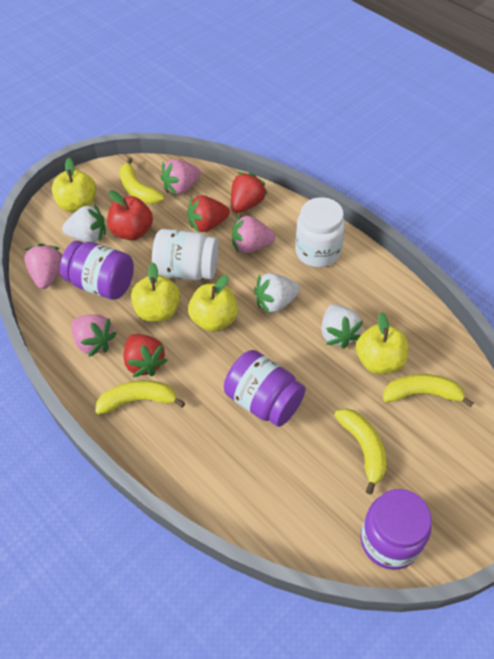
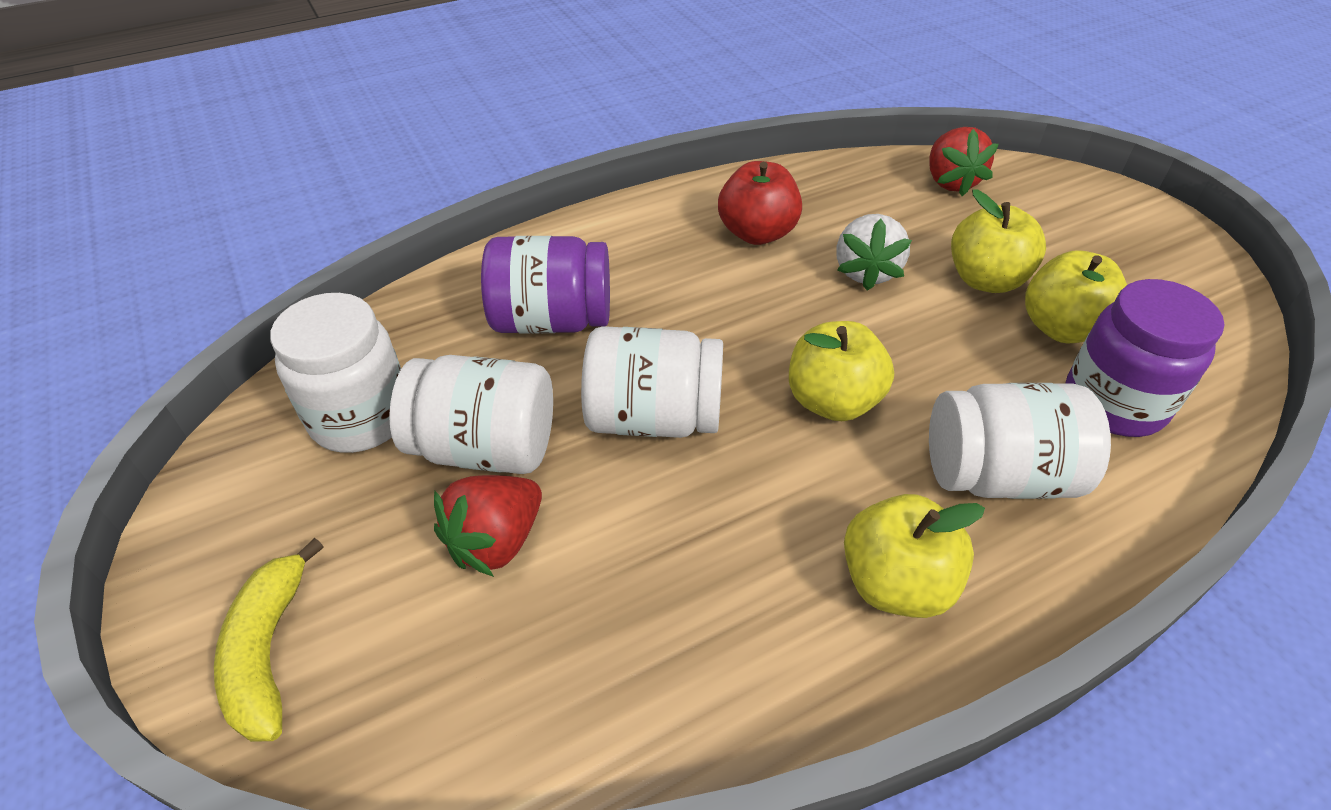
pink strawberry: [24,244,63,289] [71,314,117,357] [161,159,201,195] [232,215,275,253] = 4 -> none = 0
purple jar: [60,241,134,300] [224,350,306,427] [360,489,431,570] = 3 -> [481,236,610,334] [1065,279,1224,437] = 2
red strawberry: [123,334,168,377] [188,195,230,233] [231,172,268,213] = 3 -> [434,475,542,577] [930,127,999,196] = 2
white jar: [152,229,218,280] [295,197,345,267] = 2 -> [270,293,401,453] [389,355,553,474] [581,326,723,438] [929,383,1111,499] = 4
white strawberry: [62,204,106,242] [254,273,300,314] [321,304,363,349] = 3 -> [837,214,912,291] = 1
yellow banana: [95,380,185,415] [119,157,164,204] [334,408,387,494] [383,374,473,407] = 4 -> [214,538,324,742] = 1

